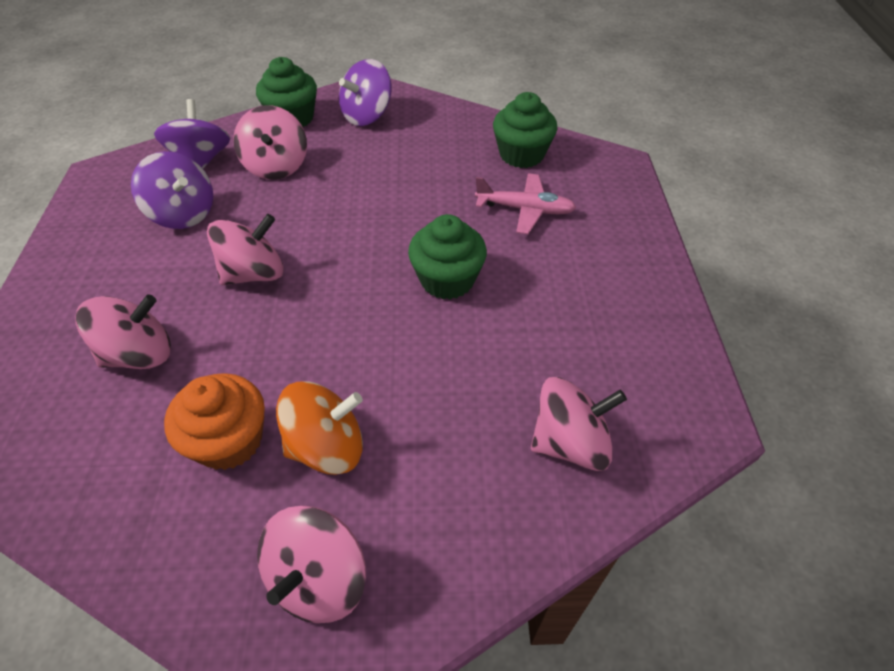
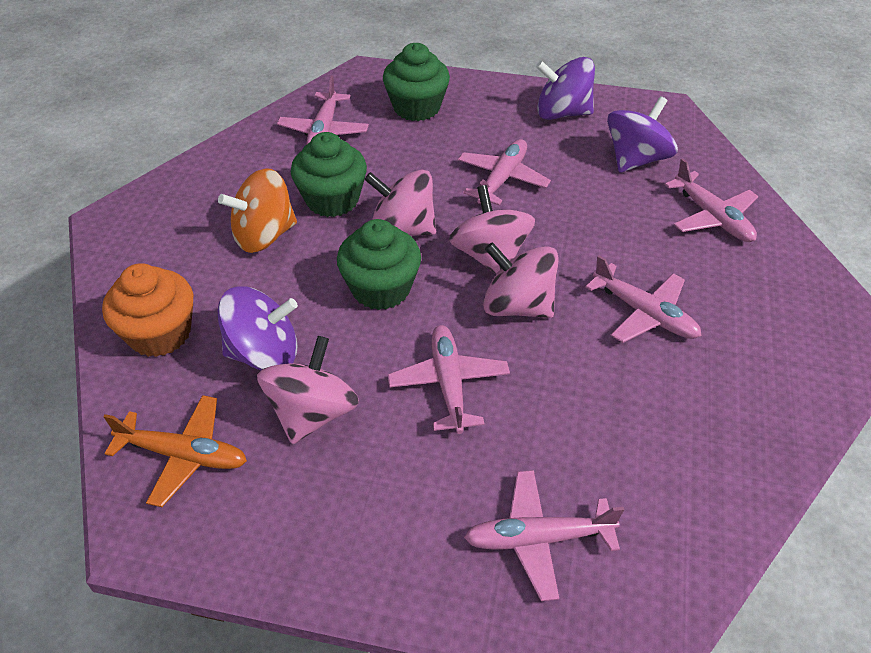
orange plane: none = 0 -> [104,395,247,507] = 1
pink plane: [475,173,577,234] = 1 -> [277,75,369,145] [388,325,510,434] [458,139,551,205] [464,470,624,601] [585,255,701,343] [665,158,758,242] = 6
pink spinning top: [76,294,171,369] [207,214,284,285] [233,105,307,180] [257,506,366,623] [531,377,627,471] = 5 -> [257,336,359,444] [364,170,436,236] [449,185,535,274] [483,242,559,318] = 4

